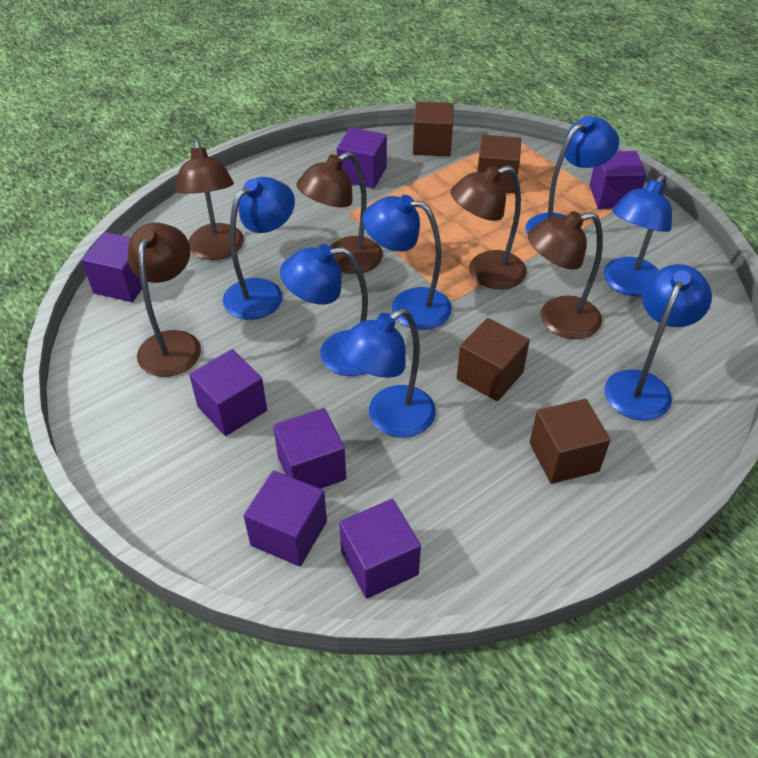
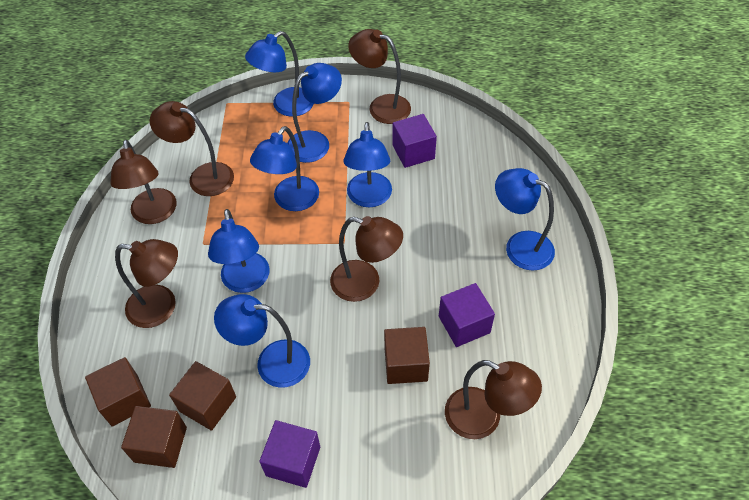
brown lamp: [128,223,201,377] [175,140,244,260] [296,151,383,274] [450,166,527,289] [528,211,603,339] = 5 -> [110,140,177,224] [115,239,178,328] [150,101,234,196] [330,216,403,302] [348,29,411,124] [445,360,542,439] = 6
purple cube: [82,232,142,302] [189,349,267,436] [243,470,327,566] [273,408,346,489] [337,127,387,188] [339,499,421,599] [590,151,647,209] = 7 -> [259,420,320,488] [393,114,437,168] [439,283,495,347] = 3

